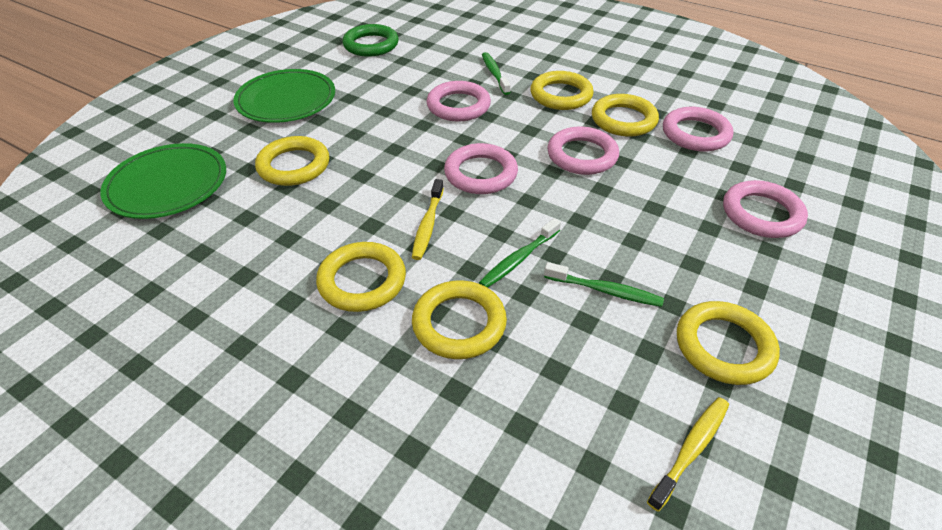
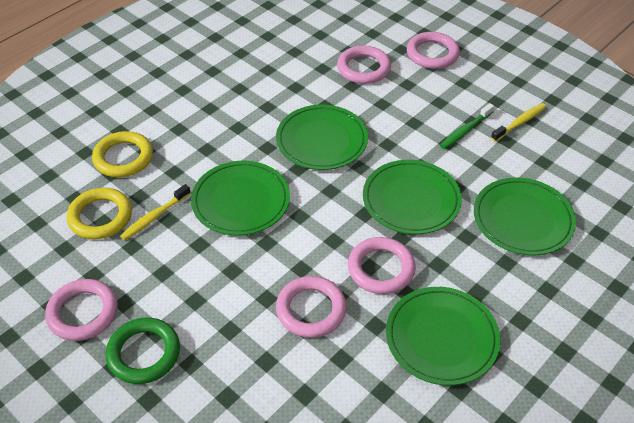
green plate: [100,143,226,219] [233,69,335,123] = 2 -> [191,161,290,236] [276,105,368,170] [363,160,462,234] [386,287,500,385] [474,177,576,255] = 5
green toothbrush: [479,218,561,288] [482,52,511,95] [544,262,664,307] = 3 -> [440,103,494,149] = 1
yellow ring: [255,136,329,186] [316,242,406,312] [412,280,507,359] [530,71,594,110] [592,94,659,137] [677,301,780,385] = 6 -> [67,188,132,240] [92,131,153,177] = 2

